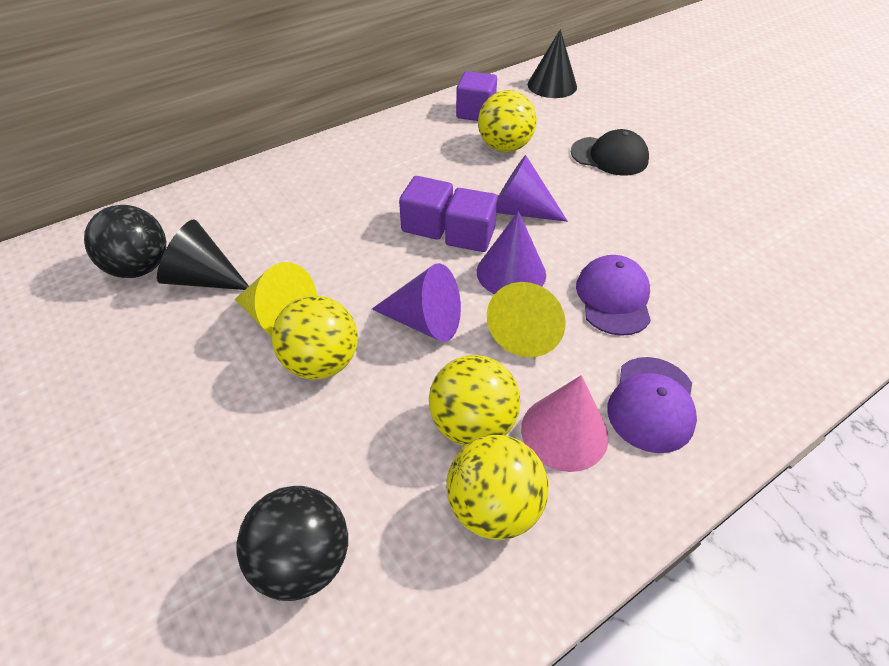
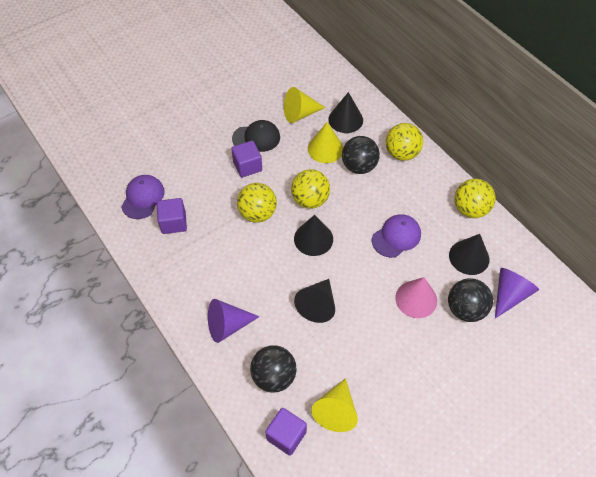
black ball: [84,205,166,278] [237,486,348,601] = 2 -> [250,345,297,393] [342,136,380,174] [448,278,493,322] = 3
black cone: [157,219,249,290] [528,29,577,98] = 2 -> [294,215,333,256] [294,279,335,323] [328,92,363,133] [449,234,489,275] = 4
purple cone: [372,263,461,342] [477,211,546,294] [497,155,568,222] = 3 -> [208,299,260,343] [495,268,539,319] = 2
yellow cone: [235,262,317,336] [487,282,566,357] = 2 -> [284,87,326,123] [308,122,343,163] [311,378,358,432] = 3

